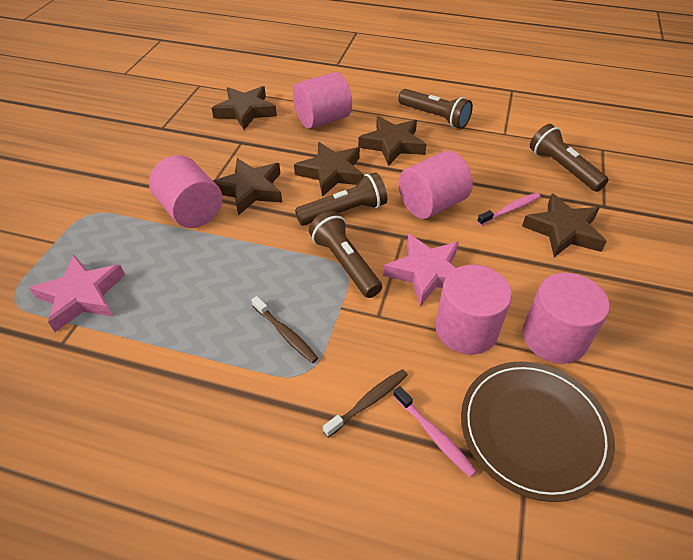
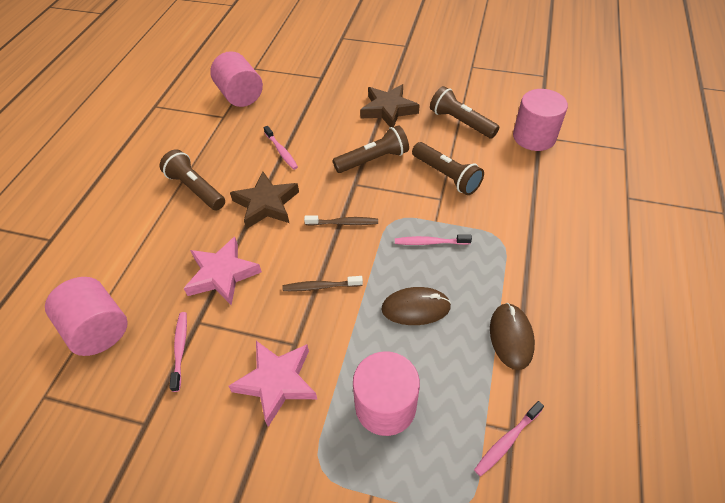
brown mouse: none = 0 -> [381,287,451,325] [490,303,535,370] = 2
brown plate: [461,361,615,502] = 1 -> none = 0
brown star: [212,86,277,130] [213,158,282,216] [294,142,364,197] [358,116,427,166] [522,194,607,257] = 5 -> [230,171,299,229] [360,84,420,127] = 2
pink cylinder: [149,155,222,228] [293,72,352,129] [398,151,473,219] [435,265,512,354] [523,273,610,364] = 5 -> [45,277,128,356] [210,51,263,107] [353,351,420,436] [513,89,568,151] = 4
pink toothbrush: [393,386,476,477] [477,193,541,225] = 2 -> [169,312,187,392] [264,126,298,170] [395,234,472,245] [474,401,544,476] = 4

